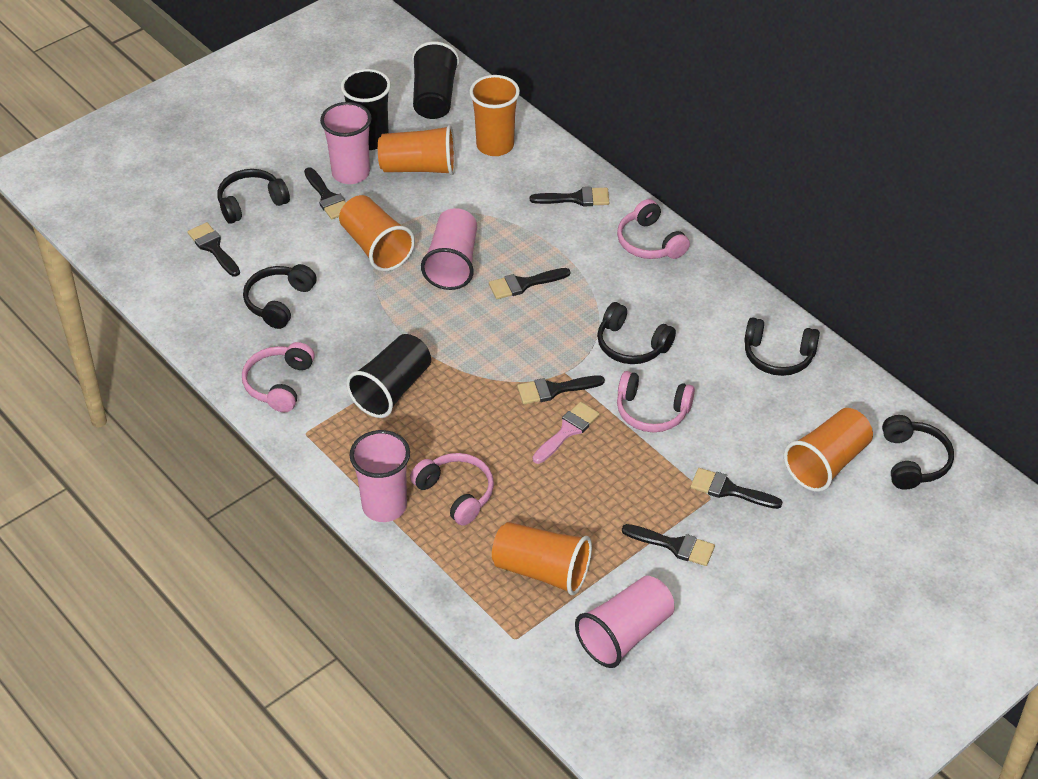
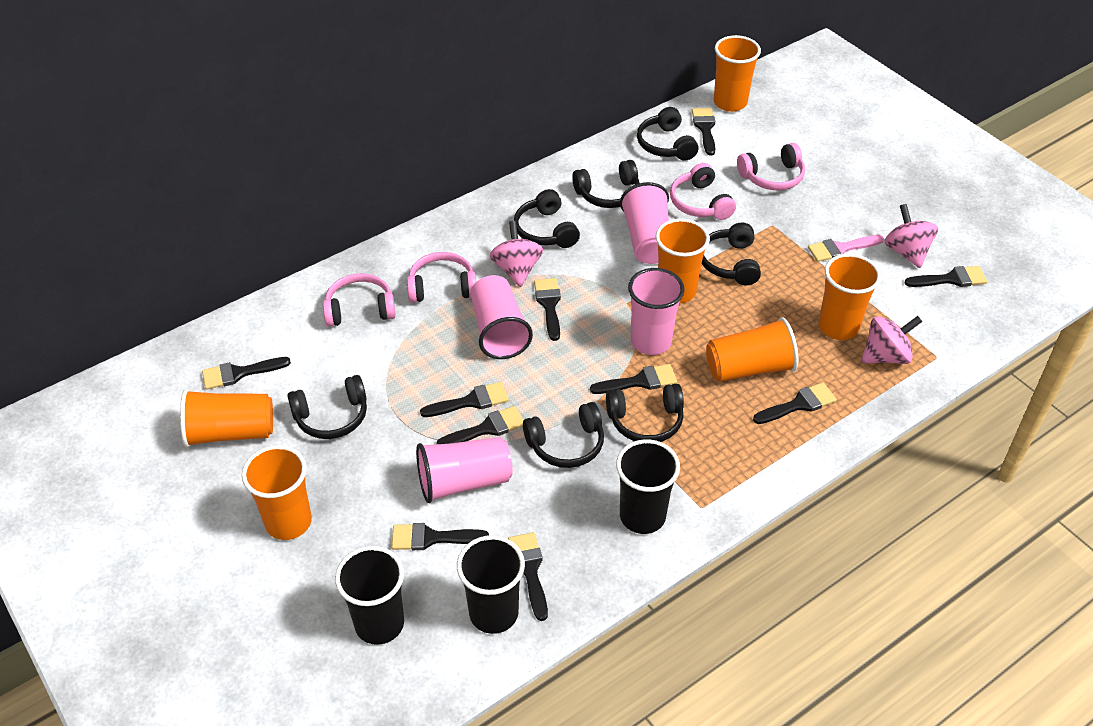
black brush: [187,222,240,277] [304,167,346,219] [489,268,570,299] [517,375,605,404] [530,187,609,206] [622,524,715,566] [691,468,782,509] = 7 -> [202,357,291,390] [391,523,489,550] [420,382,509,417] [436,406,523,444] [508,532,548,621] [534,278,561,341] [590,364,677,394] [692,108,715,156] [753,382,837,424] [904,266,987,287] = 10
black headphones: [217,169,290,224] [243,264,317,329] [597,302,676,364] [744,317,820,376] [882,415,954,490] = 5 -> [287,375,367,439] [514,189,580,248] [523,402,604,468] [572,160,640,208] [606,384,684,442] [637,107,698,161] [702,223,761,285] = 7
orange cup: [339,195,415,271] [378,125,455,175] [469,75,520,156] [492,522,592,595] [784,408,873,492] = 5 -> [180,389,273,447] [242,445,312,540] [656,218,710,303] [706,317,798,382] [714,35,761,112] [818,254,881,340] = 6
pink spinning top: none = 0 -> [490,221,543,287] [861,316,923,364] [884,204,938,268] = 3

